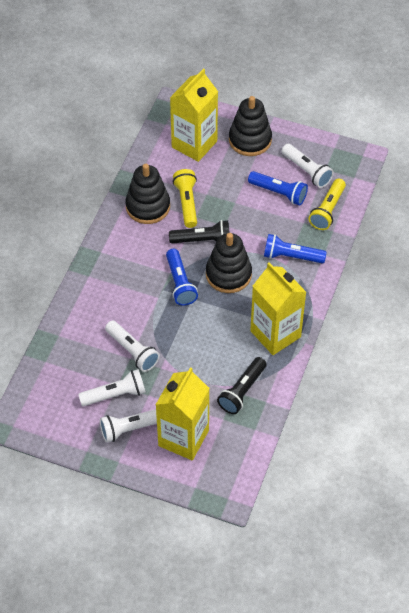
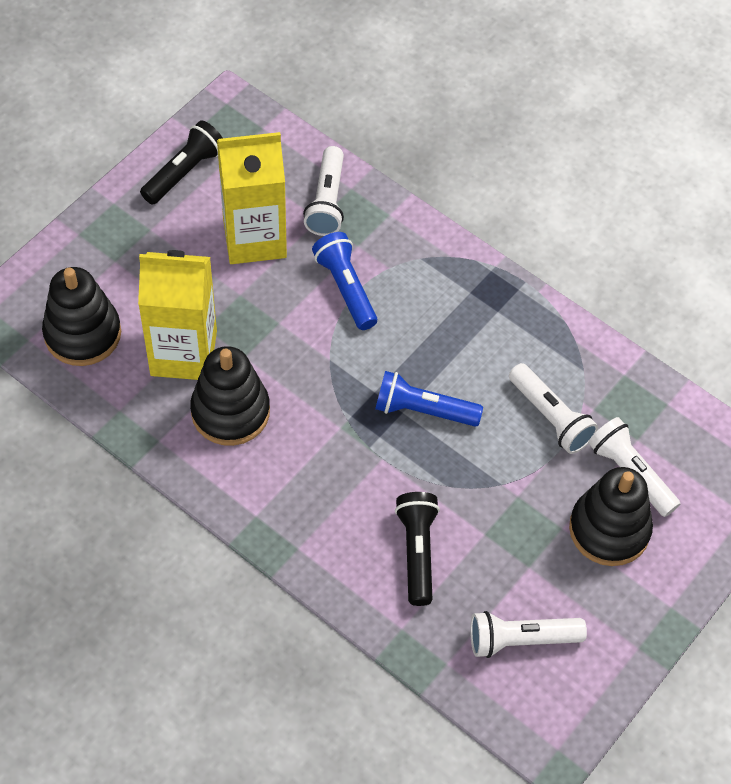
blue flashlight: [166,249,198,306] [248,171,308,205] [264,234,327,263] = 3 -> [312,232,377,330] [375,371,483,427] = 2
yellow carton: [156,367,210,460] [170,69,218,162] [250,262,306,355] = 3 -> [138,250,217,380] [217,132,287,264] = 2
yellow flashlight: [173,169,197,228] [309,178,346,230] = 2 -> none = 0

